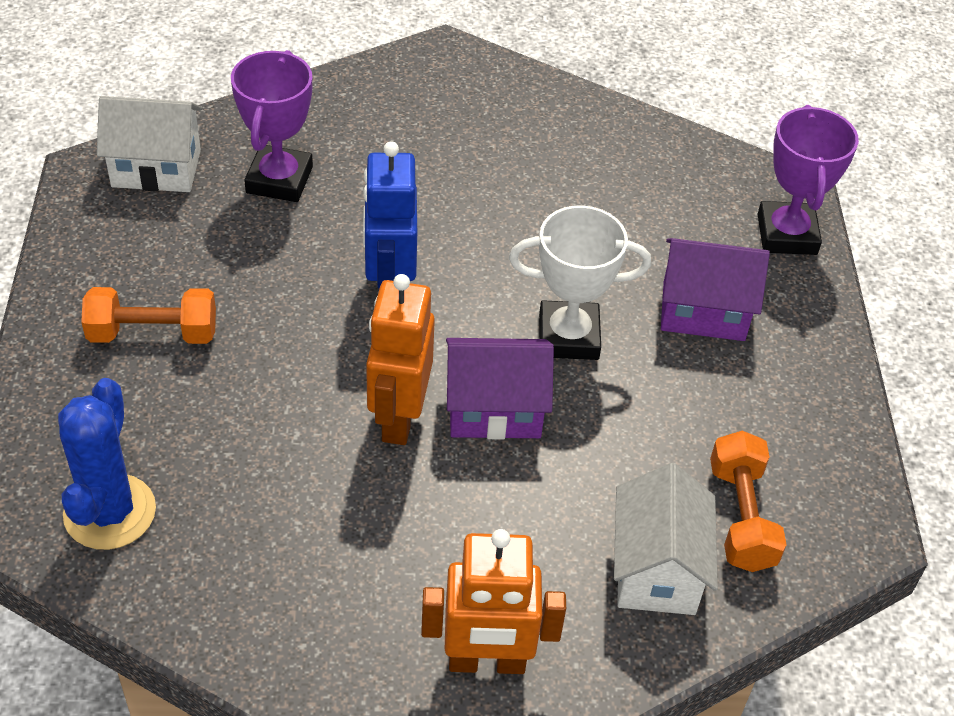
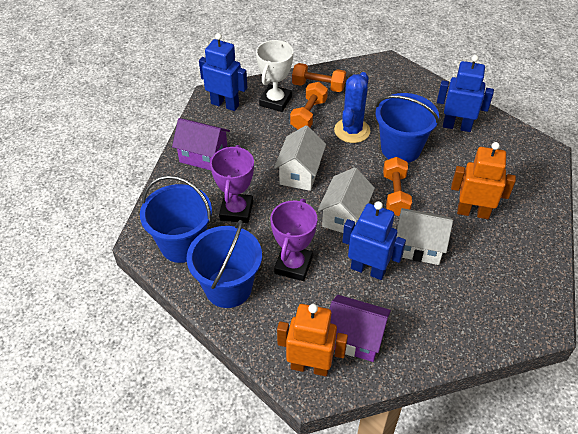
blue bucket: none = 0 -> [140,175,212,263] [186,220,262,308] [376,93,439,163] = 3
blue robot: [363,141,417,289] = 1 -> [199,33,247,111] [342,201,406,280] [437,55,494,132] = 3
orange dumbbell: [81,287,216,344] [710,431,787,572] = 2 -> [290,82,328,129] [292,63,346,92] [383,157,412,216] = 3
white house: [97,96,202,192] [614,463,718,615] = 2 -> [274,125,326,191] [318,167,375,233] [396,208,453,265] = 3

